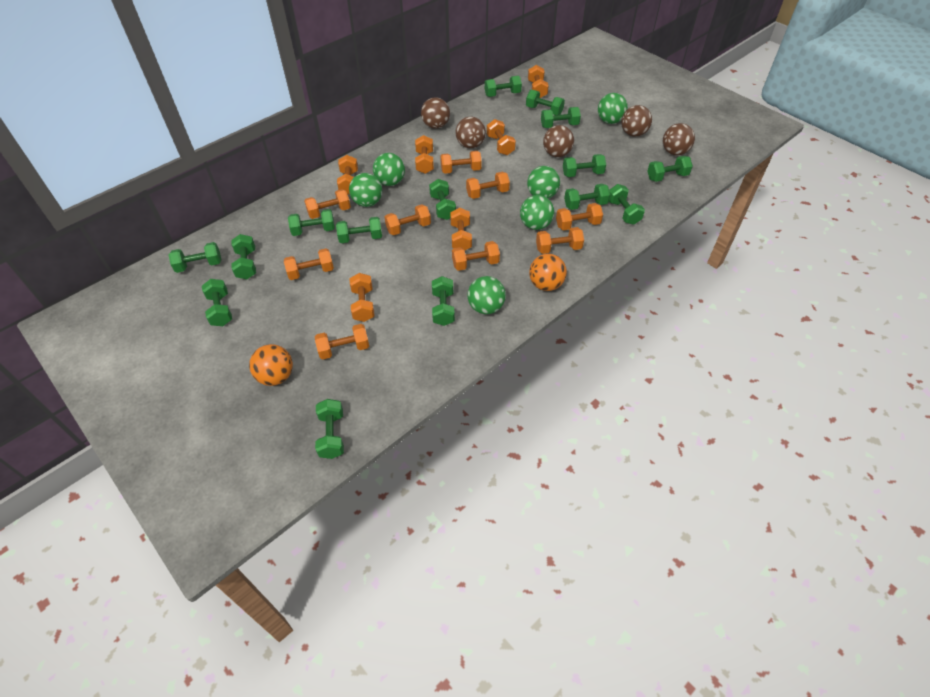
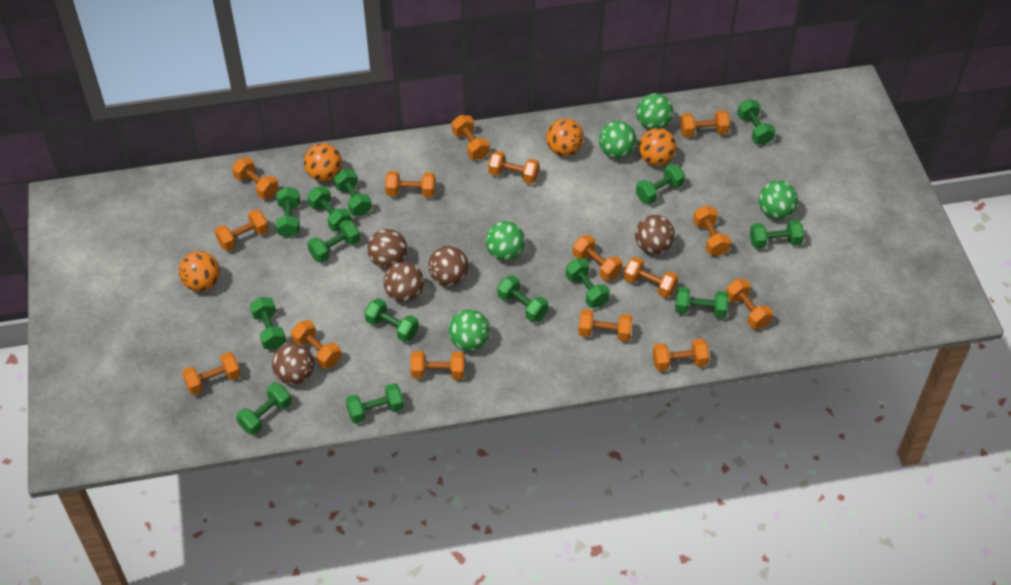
green ball: [349,173,382,207] [373,153,405,186] [467,276,506,314] [520,195,554,230] [527,166,560,199] [598,93,628,124] = 6 -> [449,309,490,351] [485,221,525,261] [599,121,636,159] [636,93,673,130] [759,180,798,219] = 5
green dumbbell: [168,242,222,273] [202,279,232,326] [231,234,256,279] [288,209,335,236] [315,399,344,459] [336,217,382,243] [429,179,456,220] [432,276,455,326] [485,76,522,97] [526,90,565,115] [541,107,581,128] [563,154,606,177] [564,184,610,210] [609,184,645,225] [647,156,693,182] = 15 -> [236,383,292,435] [250,297,286,350] [276,187,300,238] [307,186,351,232] [307,220,360,263] [334,169,372,216] [346,383,404,424] [365,298,419,342] [498,275,548,322] [566,258,610,308] [636,164,685,204] [675,287,729,318] [737,99,775,145] [750,220,804,249] = 14
orange ball: [249,344,293,386] [529,254,567,291] = 2 -> [179,251,220,291] [304,143,342,181] [546,119,584,156] [639,128,676,166] = 4

